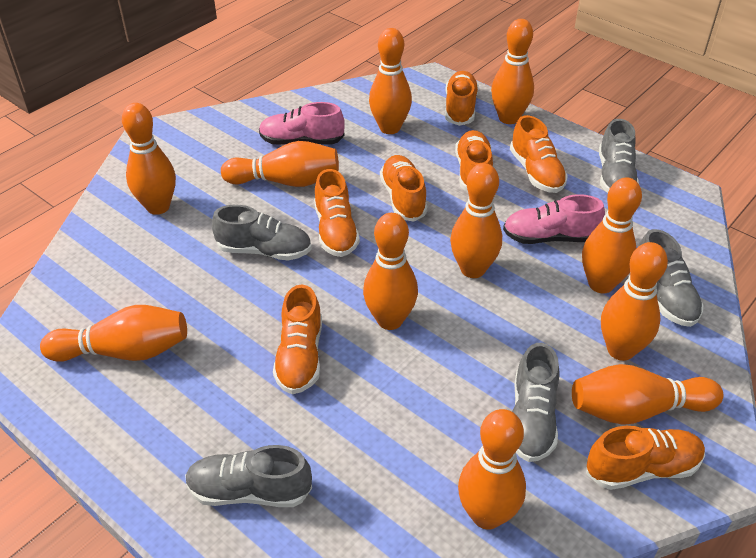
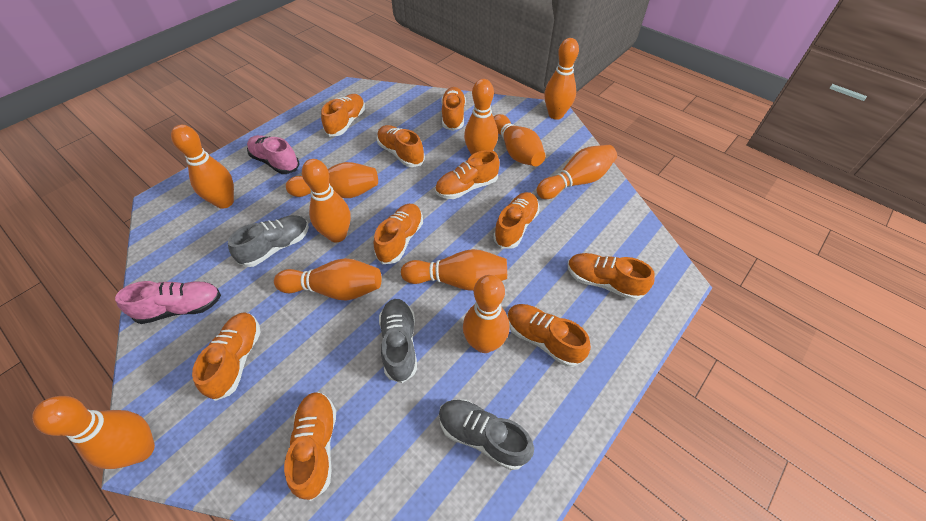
grey shoe: [185,445,312,507] [212,205,312,260] [512,343,560,462] [599,119,639,193] [639,229,704,327] = 5 -> [228,215,309,267] [379,299,417,383] [439,399,534,470] = 3
orange shoe: [273,285,322,394] [314,169,360,257] [380,155,428,222] [445,71,479,126] [455,130,493,191] [510,115,568,193] [586,426,705,490] = 7 -> [192,312,261,401] [284,392,336,501] [321,94,365,136] [374,204,423,264] [377,125,425,167] [435,150,500,199] [442,87,466,131] [493,192,540,249] [507,304,591,367] [568,253,655,300] = 10

